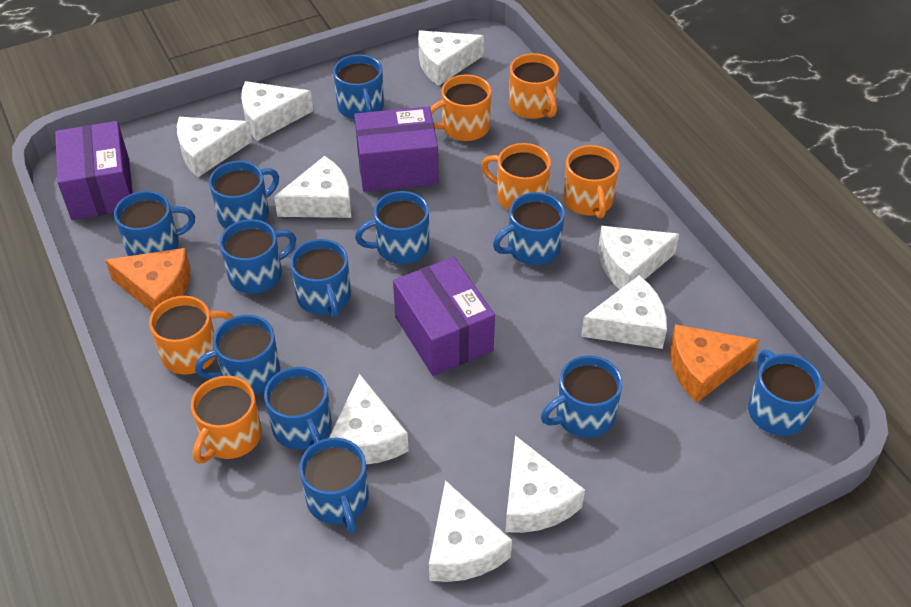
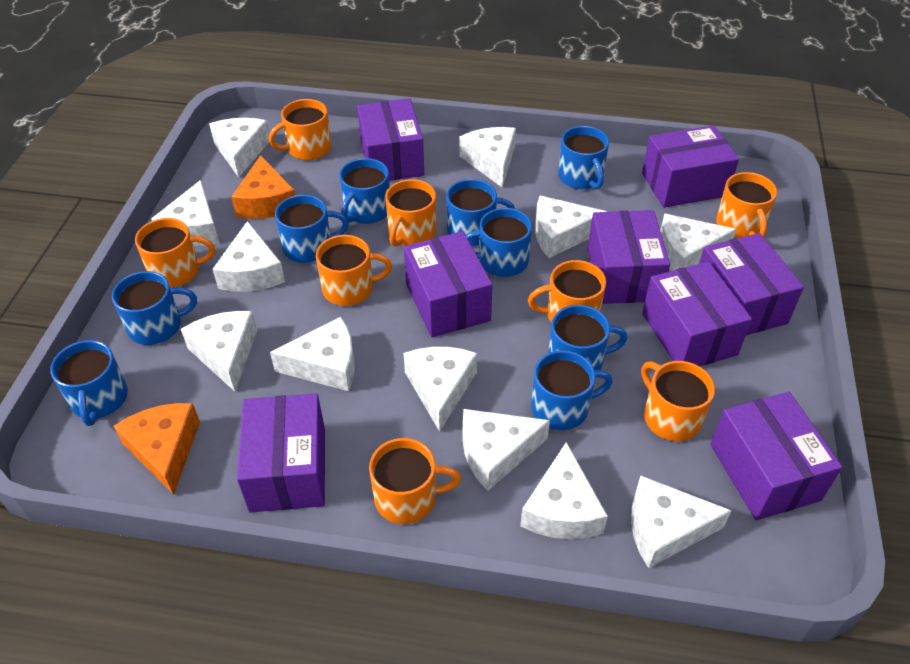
blue mug: [114,191,195,256] [195,315,280,394] [209,161,279,229] [220,219,296,294] [264,367,332,450] [290,239,351,318] [299,438,369,533] [333,54,384,120] [355,191,429,264] [493,192,565,265] [541,355,623,438] [748,350,822,436] = 12 -> [50,340,128,426] [112,271,197,345] [275,195,349,263] [339,158,390,224] [446,179,515,246] [466,208,532,277] [531,350,613,430] [548,305,628,370] [558,126,609,189] = 9
orange mug: [149,296,233,375] [191,376,262,464] [430,75,491,141] [481,143,551,210] [509,53,559,119] [563,145,619,218] = 6 -> [135,218,215,288] [268,99,331,160] [316,235,392,306] [369,438,461,524] [385,179,436,247] [528,260,606,323] [641,361,715,441] [716,172,777,238] = 8
purple box: [55,121,133,220] [354,106,439,192] [393,257,495,376] = 3 -> [237,394,325,513] [357,98,424,181] [404,231,493,338] [587,210,670,304] [642,125,739,208] [642,262,752,366] [699,233,804,335] [710,392,842,520] = 8
white cheese: [177,117,252,177] [241,81,313,141] [274,156,351,218] [329,374,409,464] [418,30,484,86] [429,480,512,582] [505,435,585,533] [581,275,667,349] [599,226,679,289] = 9 -> [151,180,219,246] [181,311,257,392] [209,118,270,177] [212,221,285,292] [270,317,355,391] [403,347,477,432] [460,127,516,188] [463,409,550,491] [520,442,608,539] [535,196,607,258] [631,476,732,568] [660,214,736,271] = 12

